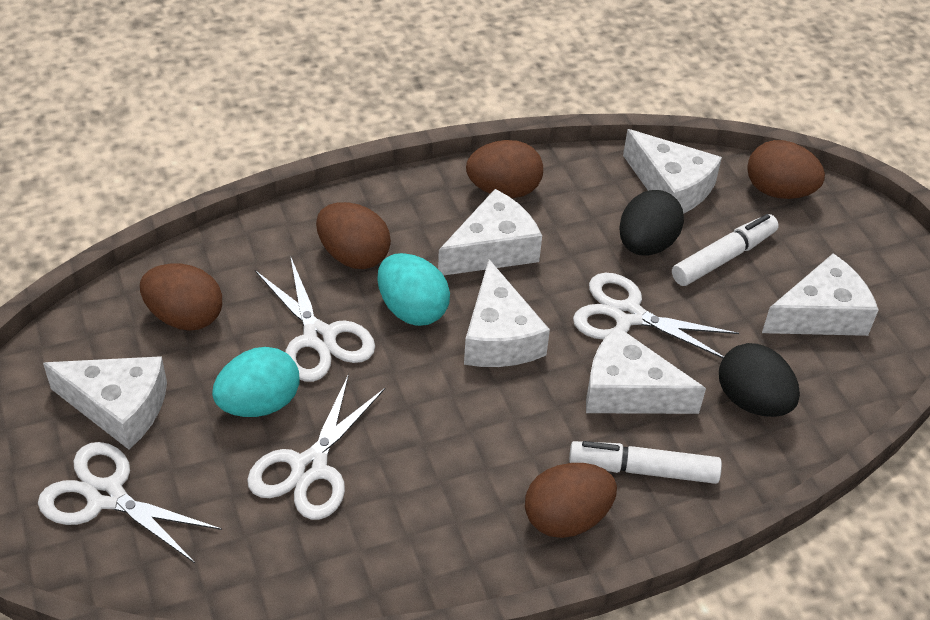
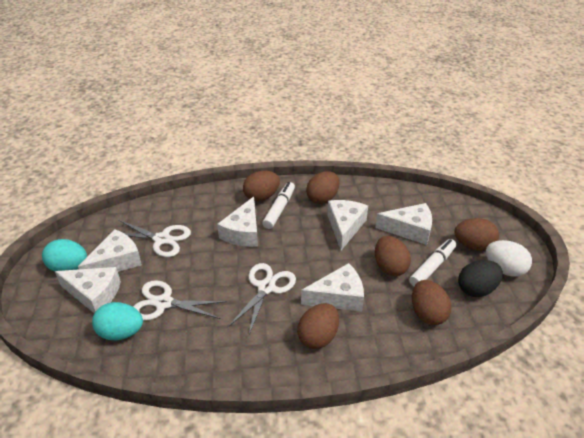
black egg: [619,190,684,256] [719,343,800,417] = 2 -> [458,260,503,297] = 1
brown egg: [140,263,222,331] [316,202,391,269] [466,140,543,198] [525,463,617,538] [747,140,825,199] = 5 -> [243,171,280,201] [297,303,339,349] [306,171,339,204] [375,236,411,276] [412,280,452,325] [454,218,499,251] = 6
white egg: none = 0 -> [486,240,532,277] = 1
white scissors: [38,442,222,563] [247,374,386,520] [255,256,375,382] [573,273,739,358] = 4 -> [108,220,191,257] [133,280,227,321] [228,263,296,334] = 3

